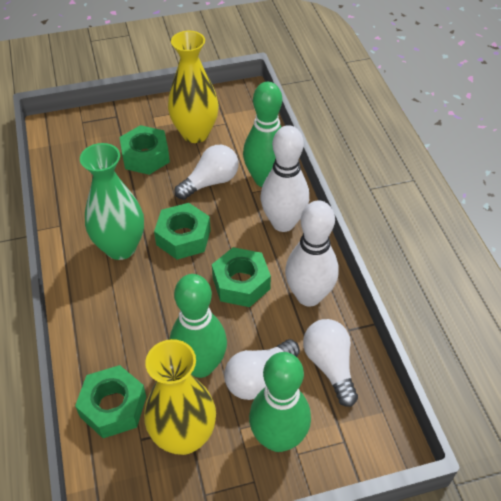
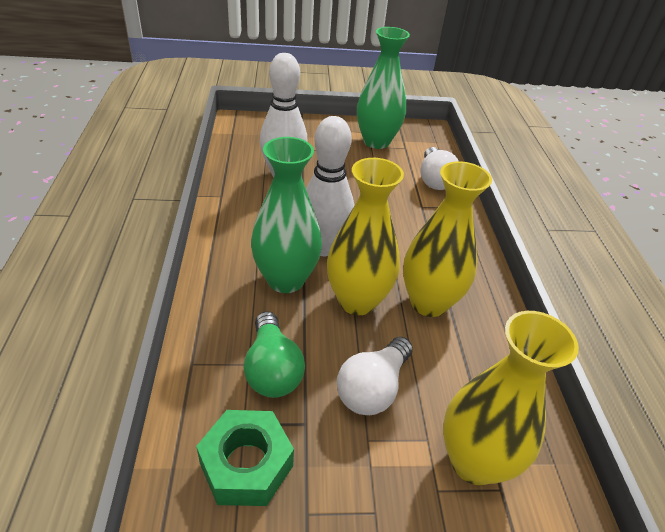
green bowling pin: [170,274,227,378] [243,82,283,187] [249,352,311,452] = 3 -> none = 0
green light bulb: none = 0 -> [244,311,305,398] = 1
green nut: [75,365,146,438] [120,125,170,175] [154,203,211,260] [212,247,271,307] = 4 -> [196,410,294,506] = 1
green vase: [80,143,144,260] = 1 -> [251,137,322,293] [357,27,410,149] = 2
white light bulb: [175,145,238,200] [224,339,300,400] [303,319,358,407] = 3 -> [337,337,413,415] [420,147,458,190] = 2
yellow vase: [144,339,216,455] [168,31,219,143] = 2 -> [327,158,404,315] [403,161,492,317] [443,311,579,485] = 3

